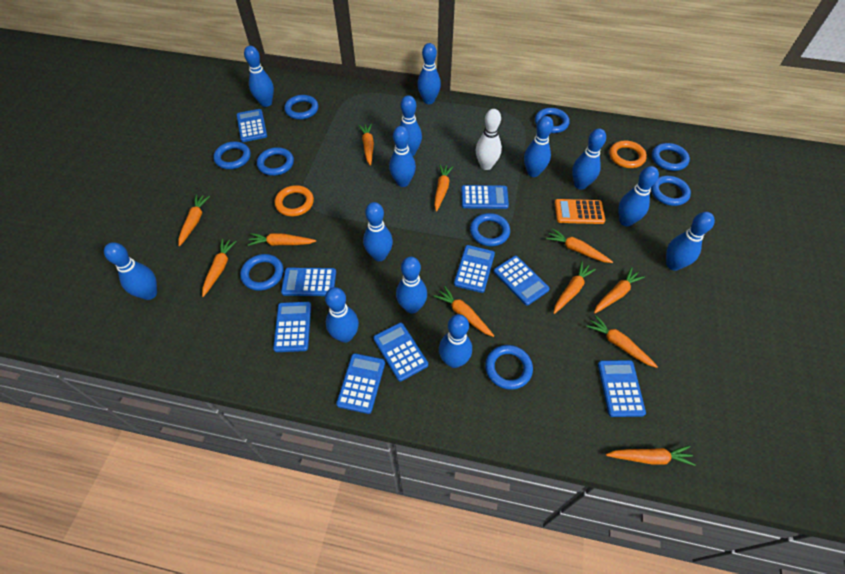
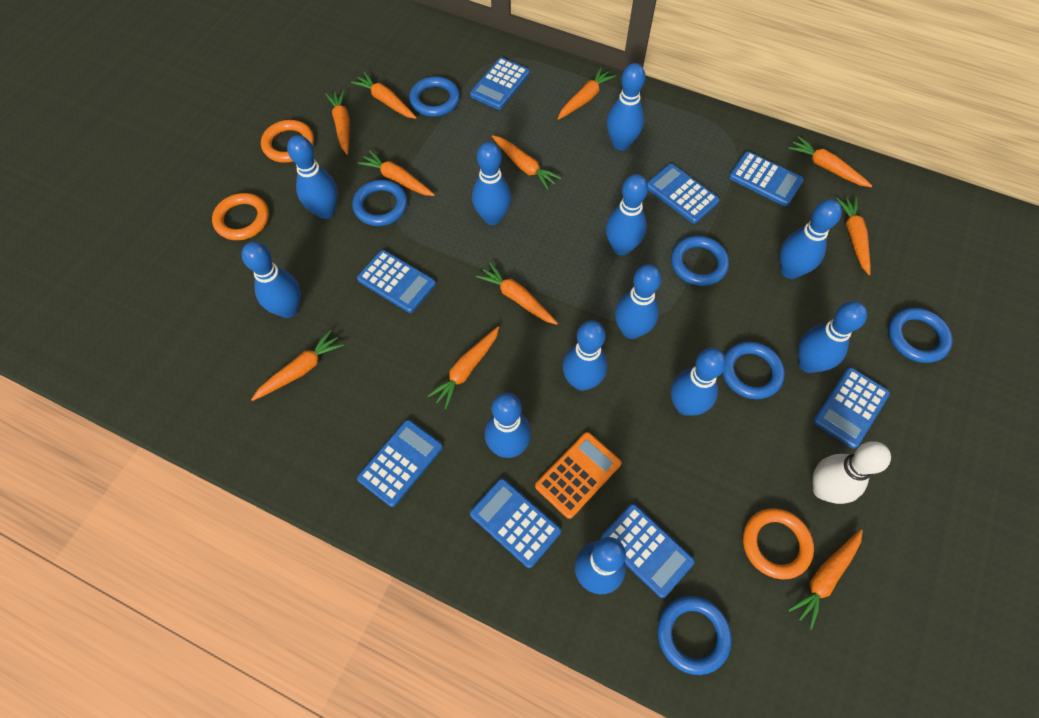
blue bowling pin: [104,242,157,300] [244,46,274,107] [325,287,359,343] [363,202,393,261] [389,126,416,187] [396,257,427,314] [399,95,422,156] [417,43,441,104] [439,314,472,368] [524,116,553,177] [572,129,606,190] [618,166,659,226] [666,212,715,271] = 13 -> [242,241,301,318] [287,135,338,219] [472,142,511,225] [485,393,531,458] [563,321,607,391] [575,537,626,594] [606,174,648,255] [607,63,646,150] [615,264,662,339] [671,348,726,416] [780,199,842,279] [798,301,867,373] = 12
blue calculator: [237,109,267,142] [273,302,311,352] [281,268,336,296] [336,353,385,414] [373,323,428,381] [454,245,495,293] [461,185,509,209] [493,256,550,305] [598,360,646,417] = 9 -> [357,250,436,313] [357,420,443,507] [470,58,530,110] [470,478,561,568] [601,504,695,598] [647,164,720,223] [729,151,804,206] [813,367,890,449] = 8
blue ring: [213,141,251,169] [240,254,284,291] [257,147,294,176] [284,95,318,120] [470,213,510,246] [485,345,533,390] [535,108,570,133] [651,176,691,206] [652,143,690,171] = 9 -> [352,180,408,226] [409,76,460,117] [657,596,732,675] [671,236,729,286] [722,342,785,399] [888,308,953,363] = 6
orange ring: [275,185,314,216] [609,141,647,168] = 2 -> [212,193,269,240] [261,120,314,163] [743,508,814,579] = 3

